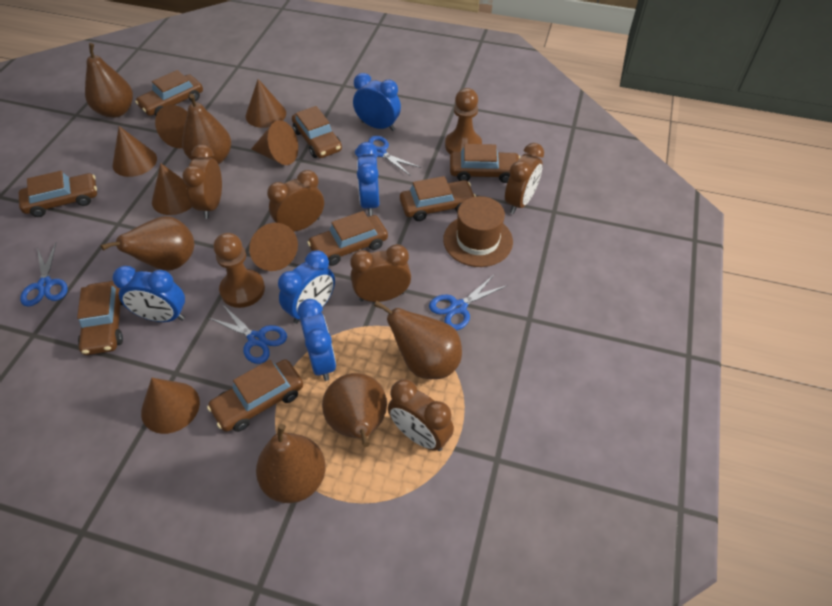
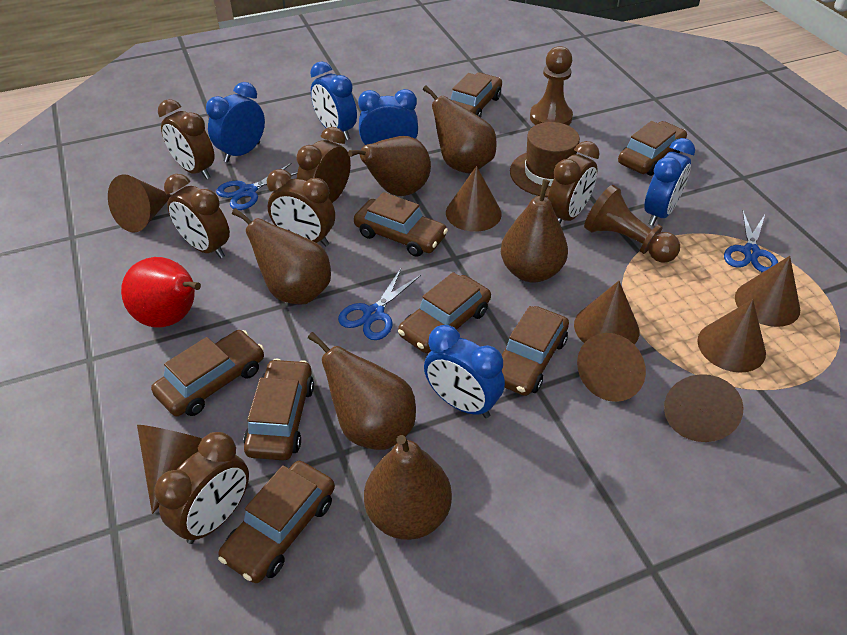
blue scissors: [20,243,68,307] [209,304,287,364] [355,136,421,176] [429,274,506,330] = 4 -> [216,163,298,210] [338,269,421,340] [724,211,778,273] = 3
brown clock: [182,144,222,219] [267,170,324,231] [350,244,411,302] [388,379,454,451] [505,143,544,214] = 5 -> [154,432,249,544] [158,99,214,179] [164,174,230,259] [267,169,335,247] [296,127,351,203] [548,141,600,223] = 6
brown cone: [112,126,157,177] [141,378,200,434] [152,163,192,215] [155,105,188,148] [246,79,286,128] [249,223,298,271] [251,120,298,165] = 7 -> [108,174,171,232] [137,425,202,514] [446,166,502,232] [574,281,639,345] [577,333,646,402] [664,374,744,442] [697,299,766,373] [735,256,800,327] = 8
red pear: none = 0 -> [121,257,201,328] = 1

